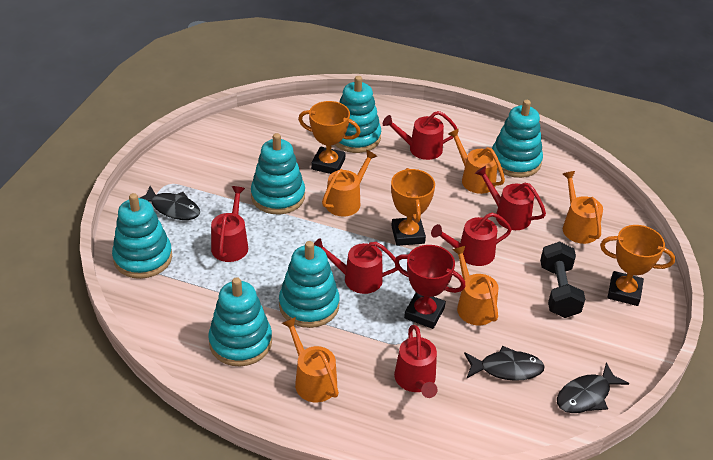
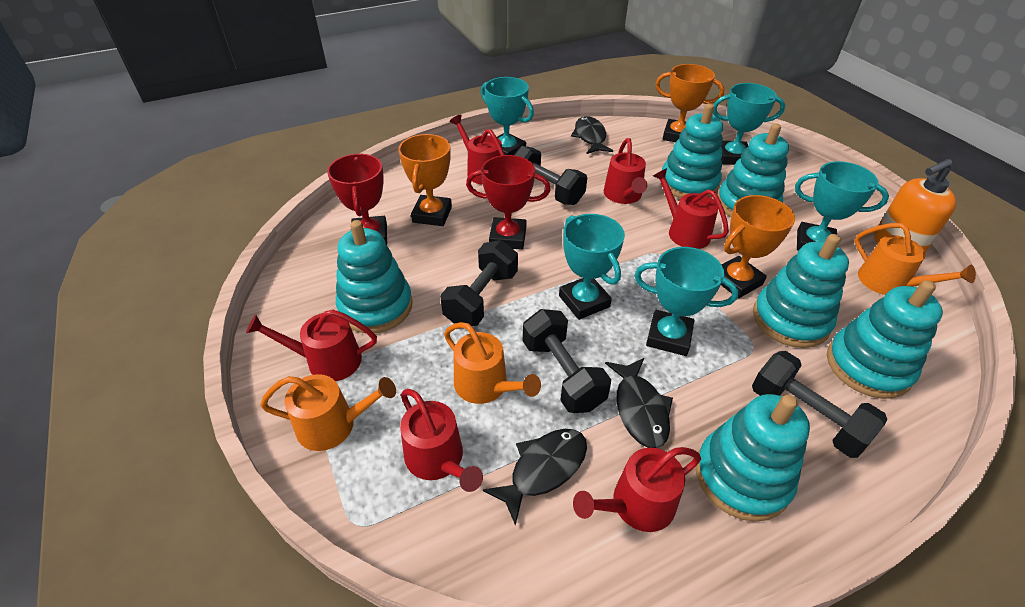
black dumbbell: [540,241,585,318] = 1 -> [440,240,518,326] [514,146,587,205] [523,309,611,413] [752,351,888,458] = 4
orange soap dispenser: none = 0 -> [874,159,956,253] = 1
orange watering can: [282,317,339,402] [322,150,377,217] [448,128,505,194] [452,246,499,325] [563,171,603,244] = 5 -> [260,374,396,451] [444,322,541,404] [855,223,976,295] = 3
red trophy: [394,245,466,329] = 1 -> [327,154,387,245] [466,155,551,250] = 2
turquoise trophy: none = 0 -> [481,77,534,155] [559,214,625,320] [634,247,739,356] [713,83,785,165] [795,161,889,251] = 5

